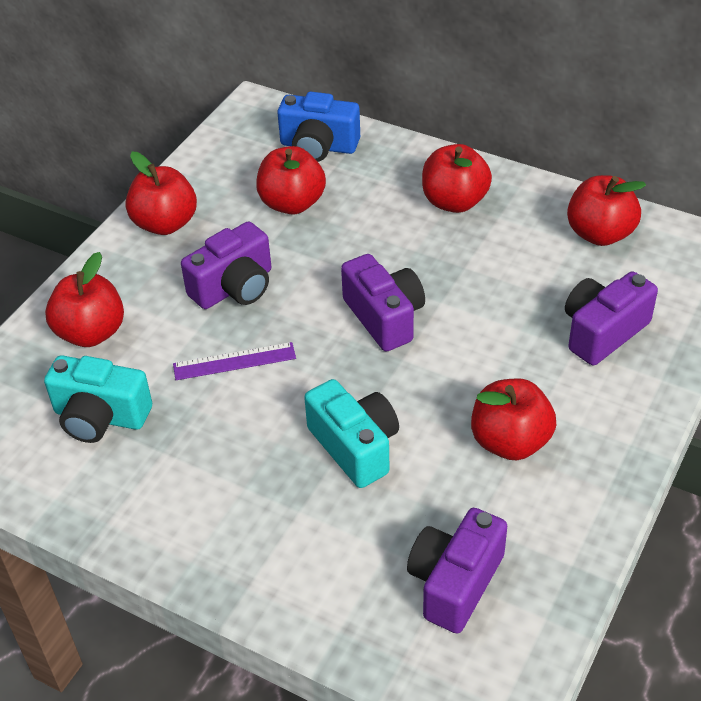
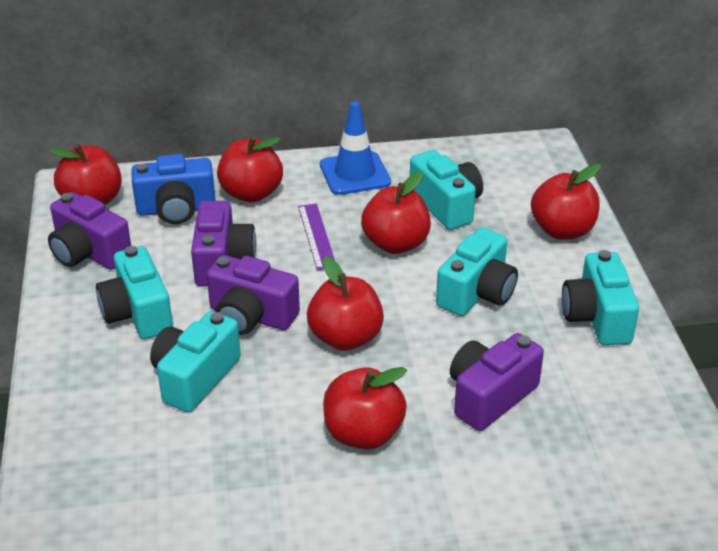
blue traffic cone: none = 0 -> [320,101,391,195] = 1
turquoise camera: [44,355,152,443] [304,379,399,488] = 2 -> [96,246,173,339] [150,311,241,412] [410,150,483,230] [436,227,518,316] [562,250,639,345] = 5

